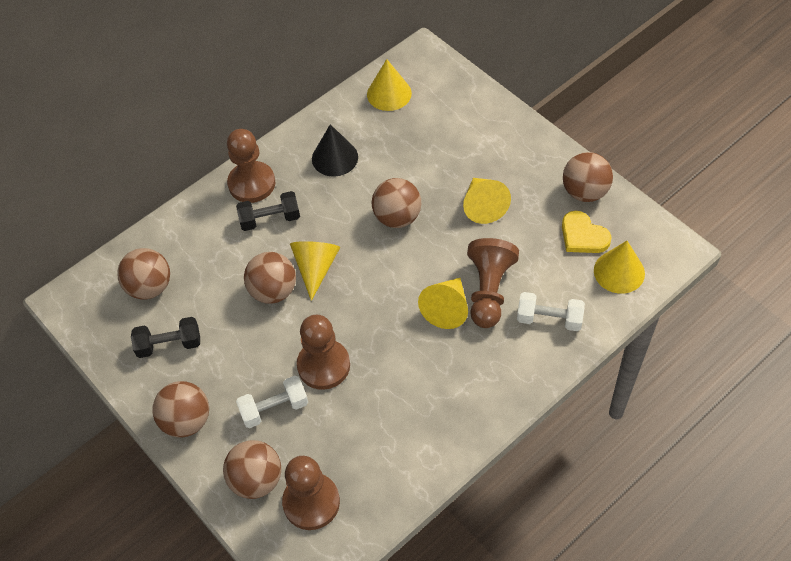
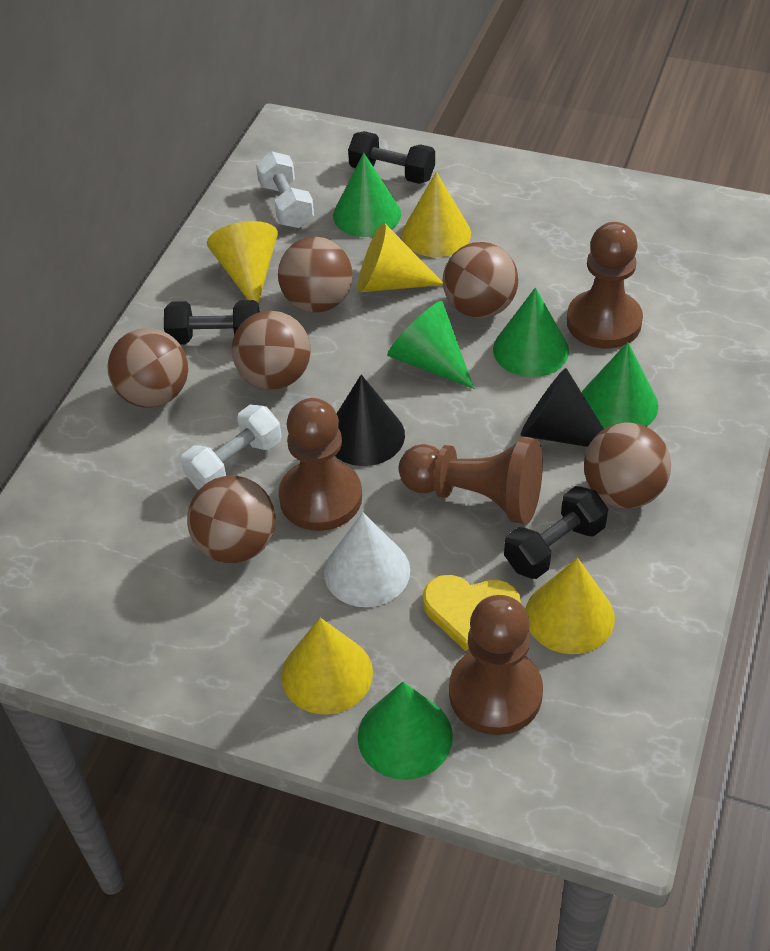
black cone: [312,124,358,177] = 1 -> [335,375,405,466] [520,368,604,447] = 2
black dumbbell: [131,317,200,358] [236,191,300,231] = 2 -> [164,300,260,345] [348,131,435,184] [504,486,608,579] = 3
green cone: none = 0 -> [333,153,401,237] [358,682,453,780] [387,301,474,389] [493,288,569,377] [582,342,658,429] = 5
white cone: none = 0 -> [324,512,410,607] = 1

